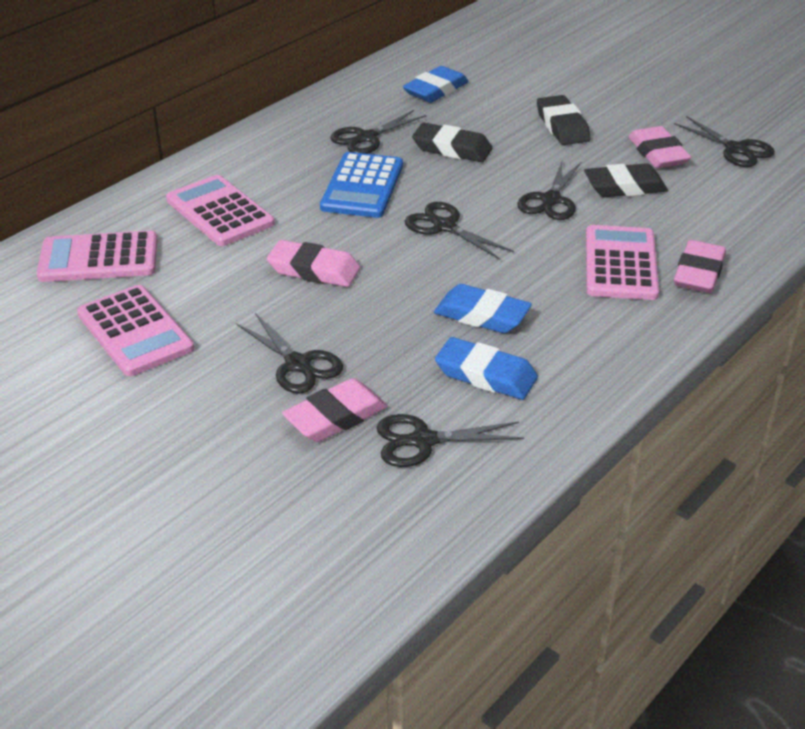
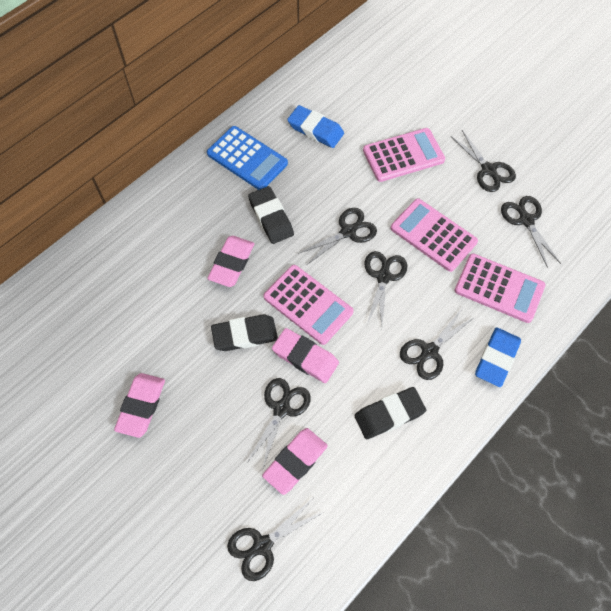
black scissors: [236,313,343,394] [330,110,426,154] [377,414,524,467] [405,202,514,260] [517,161,581,220] [674,116,775,167] = 6 -> [227,499,324,581] [247,378,311,470] [298,208,377,265] [365,251,407,327] [400,309,475,380] [451,130,516,192] [501,196,561,268] = 7
blue eraser: [403,66,469,103] [434,284,532,333] [435,337,538,400] = 3 -> [287,105,344,148] [475,327,521,387] = 2

